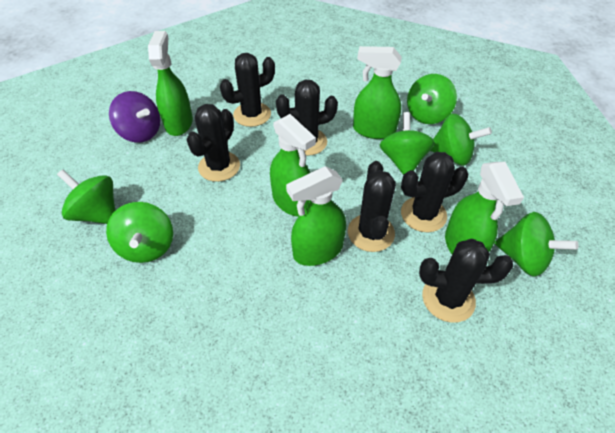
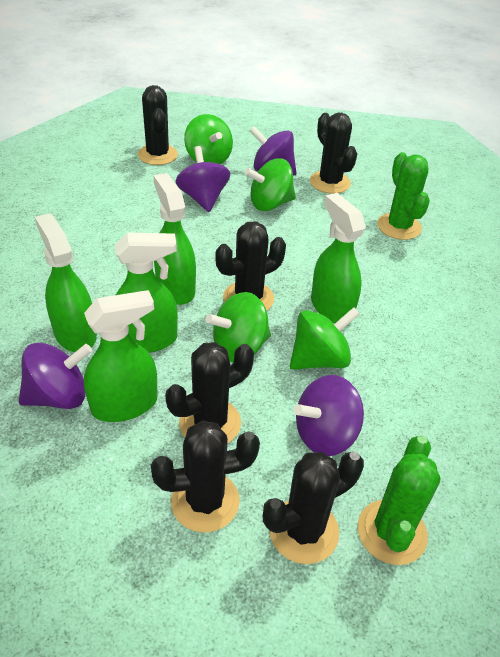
green cactus: none = 0 -> [357,435,441,565] [377,152,430,240] = 2
green spinning top: [57,170,115,224] [106,202,173,263] [380,112,435,175] [407,74,457,124] [430,113,492,166] [495,212,579,276] = 6 -> [184,114,233,164] [205,292,271,362] [245,158,296,211] [290,307,360,370] = 4
purple spinning top: [109,91,160,143] = 1 -> [19,343,92,409] [176,146,230,212] [250,126,296,175] [294,375,364,456] = 4

